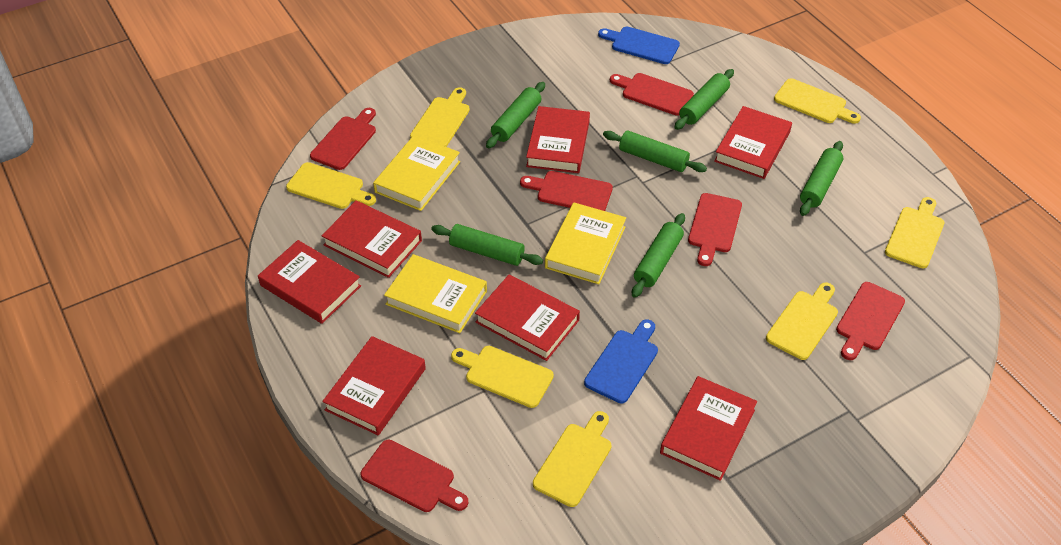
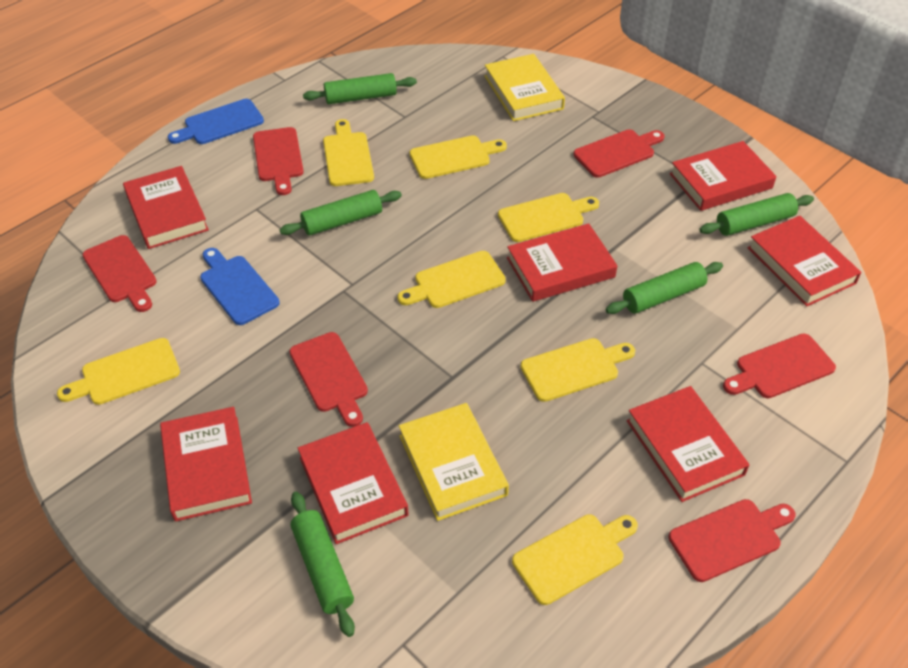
green rolling pin: [431,224,543,266] [486,82,545,148] [603,131,707,172] [632,213,685,298] [674,69,734,130] [800,141,843,216] = 6 -> [279,190,402,236] [291,492,355,637] [303,73,417,104] [606,262,723,314] [699,193,814,236] = 5
yellow book: [373,135,460,211] [384,254,487,333] [545,203,626,284] = 3 -> [399,403,509,521] [485,54,565,121] = 2

